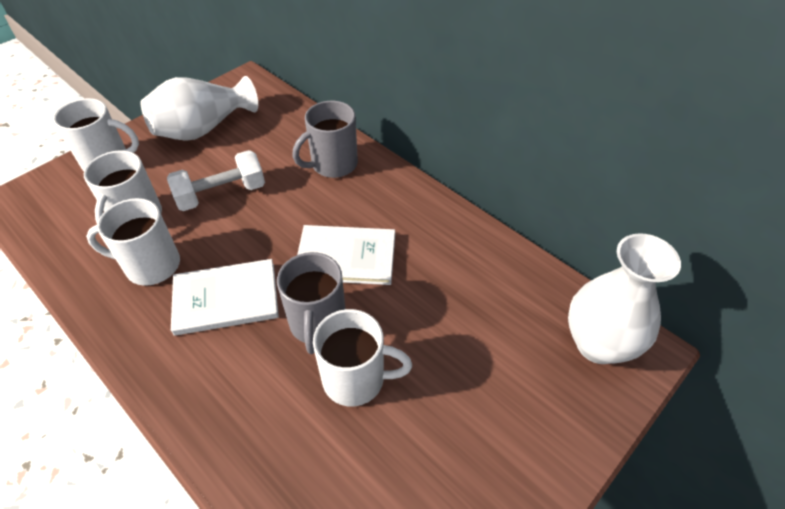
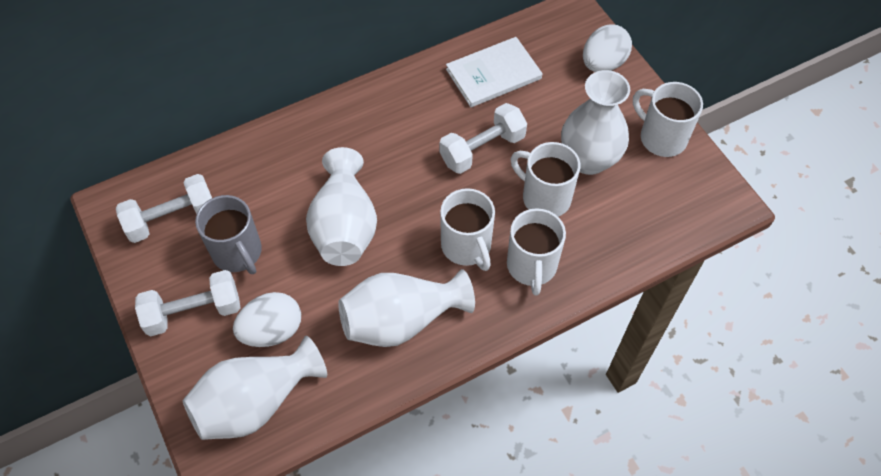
grey mug: [277,252,345,354] [292,101,358,178] = 2 -> [195,195,262,274] = 1
white book: [171,259,279,336] [297,225,395,285] = 2 -> [446,37,543,107] = 1
white dumbbell: [167,150,265,211] = 1 -> [116,174,212,243] [135,270,240,336] [439,103,527,174] = 3
white egg: none = 0 -> [233,292,301,347] [583,24,632,72] = 2
white vase: [140,76,258,141] [568,233,681,364] = 2 -> [183,336,327,440] [306,147,377,266] [338,269,475,347] [561,70,630,175] = 4

